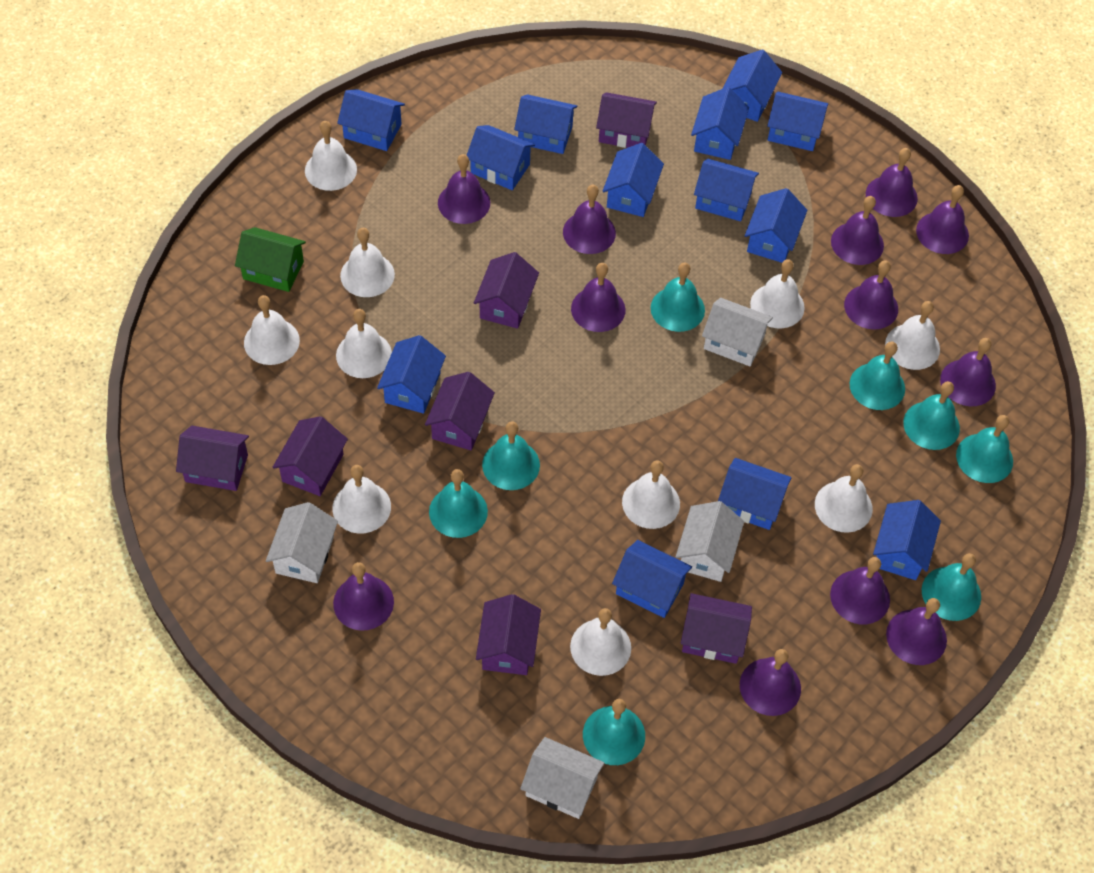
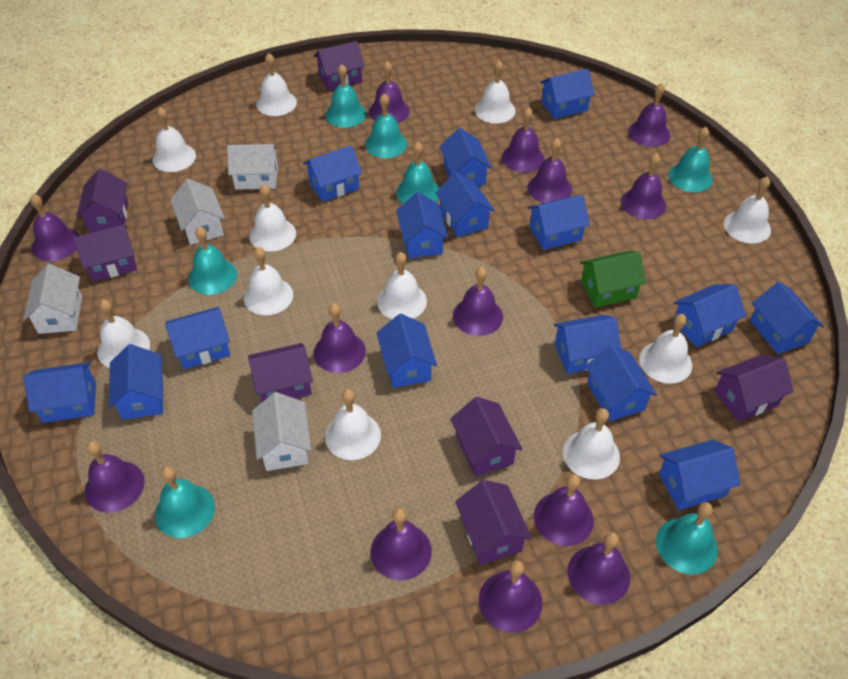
blue house: [337,89,405,151] [377,335,446,414] [467,125,535,190] [514,94,577,154] [603,143,664,217] [612,540,692,618] [691,87,749,160] [694,159,759,221] [718,458,791,530] [722,49,782,122] [745,188,807,263] [767,92,828,151] [873,500,941,580] = 13 -> [23,362,96,423] [109,344,163,420] [165,307,230,369] [303,145,362,202] [377,314,437,388] [396,192,448,258] [436,172,495,237] [439,128,492,186] [528,195,590,250] [540,69,595,119] [554,315,621,374] [585,345,657,421] [659,440,741,510] [673,284,746,347] [750,281,824,354] = 15
purple bell: [333,562,394,631] [438,154,490,224] [563,185,616,254] [571,263,625,332] [740,649,801,716] [830,557,890,624] [831,196,884,265] [844,261,898,330] [866,148,918,217] [886,598,947,665] [916,185,969,254] [940,338,996,406] = 12 -> [30,194,79,261] [85,441,145,513] [314,303,366,373] [369,61,410,123] [370,508,432,581] [453,267,503,336] [479,560,542,633] [502,108,545,173] [527,138,572,203] [534,474,594,546] [568,532,630,605] [621,153,666,219] [628,83,670,147] = 13
turquoise bell: [429,469,488,538] [482,421,540,490] [583,699,645,765] [651,262,705,332] [850,341,905,410] [903,381,960,450] [922,553,981,621] [956,415,1013,483] = 8 -> [155,466,215,538] [188,227,237,295] [325,64,366,128] [365,94,407,158] [396,142,439,204] [656,502,718,575] [668,127,713,192] = 7
white bell: [244,295,300,365] [305,121,357,191] [332,465,391,534] [336,309,392,378] [340,228,395,297] [570,608,631,676] [622,460,680,529] [750,259,805,328] [815,464,873,533] [885,301,940,370] = 10 -> [97,300,150,368] [152,107,196,172] [244,247,293,315] [249,184,296,252] [256,53,297,116] [325,389,381,460] [377,252,427,319] [475,60,516,123] [563,408,620,480] [639,314,692,383] [724,177,771,243] = 11

